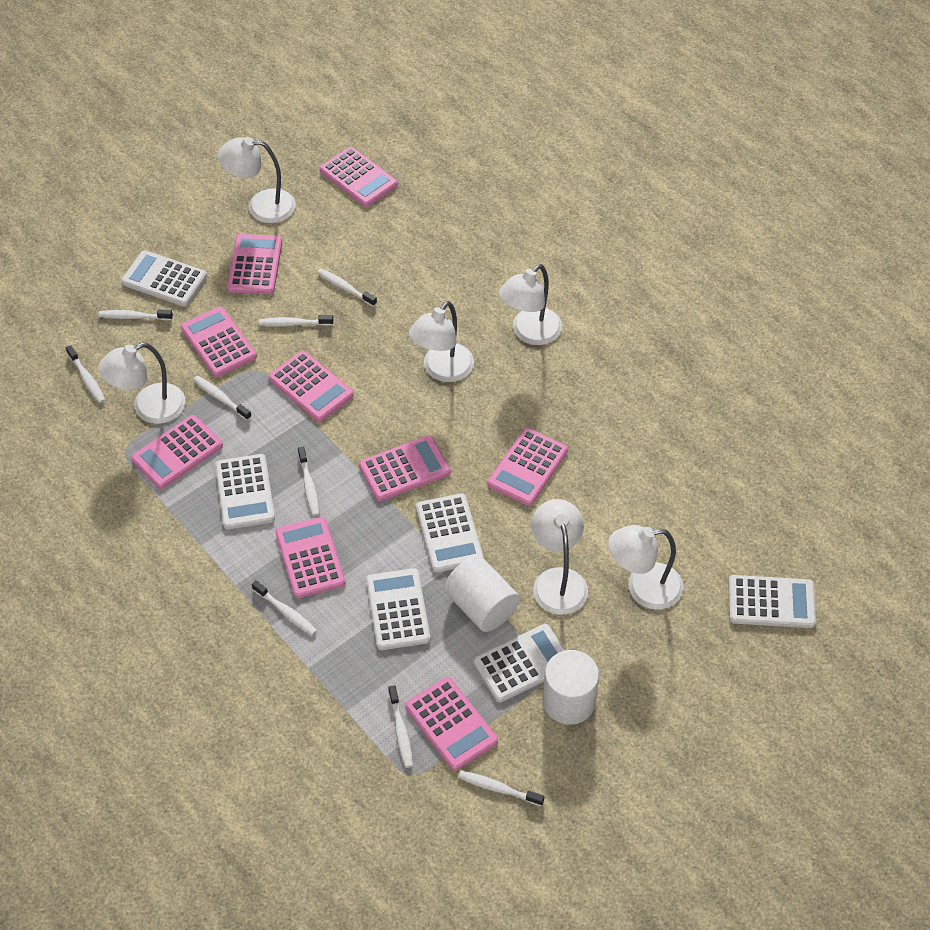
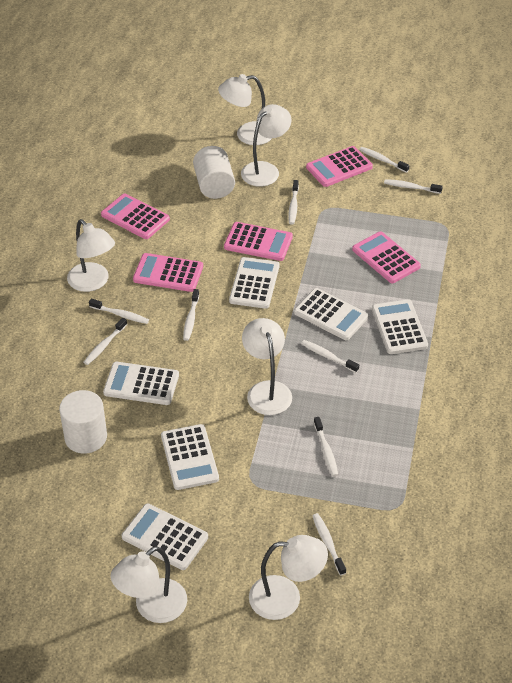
pink calculator: [131,415,223,489] [181,306,257,377] [227,234,282,294] [268,351,354,422] [275,517,346,598] [320,147,398,207] [359,435,450,501] [405,677,498,771] [487,428,568,506] = 9 -> [101,193,170,239] [133,253,203,292] [224,222,293,261] [306,146,373,187] [352,231,421,283] = 5

